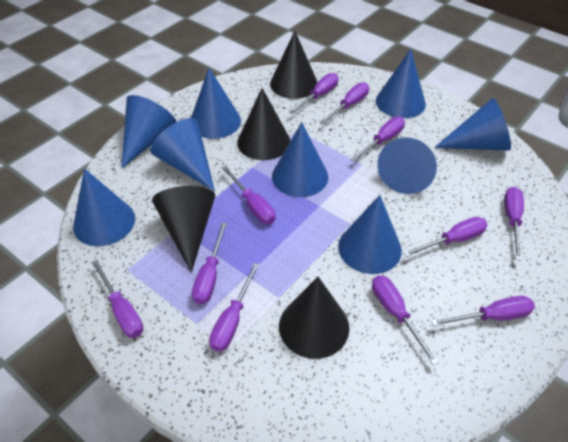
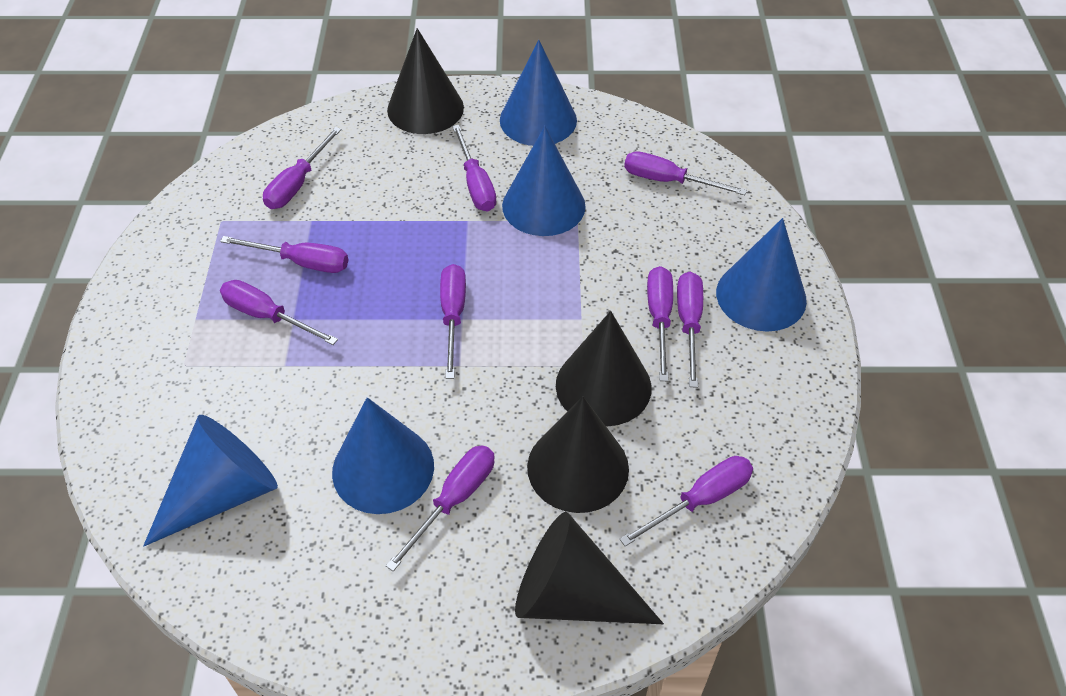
blue cone: [73,168,135,246] [122,95,176,168] [150,118,215,191] [191,68,241,139] [272,122,328,197] [338,195,402,274] [376,49,426,118] [377,137,437,194] [434,98,511,151] = 9 -> [143,415,278,546] [332,397,434,514] [500,40,577,146] [502,126,586,236] [716,218,807,332] = 5
purple screwdriver: [92,260,143,338] [192,222,227,304] [209,263,259,352] [222,166,275,224] [289,73,339,114] [319,82,369,124] [350,117,405,162] [372,275,439,365] [404,217,488,257] [431,296,535,326] [504,187,524,261] = 11 -> [220,236,348,273] [220,280,338,345] [263,127,342,209] [386,445,494,571] [440,264,466,379] [452,125,496,211] [619,456,753,546] [624,151,747,195] [647,266,673,381] [677,272,703,388] = 10

